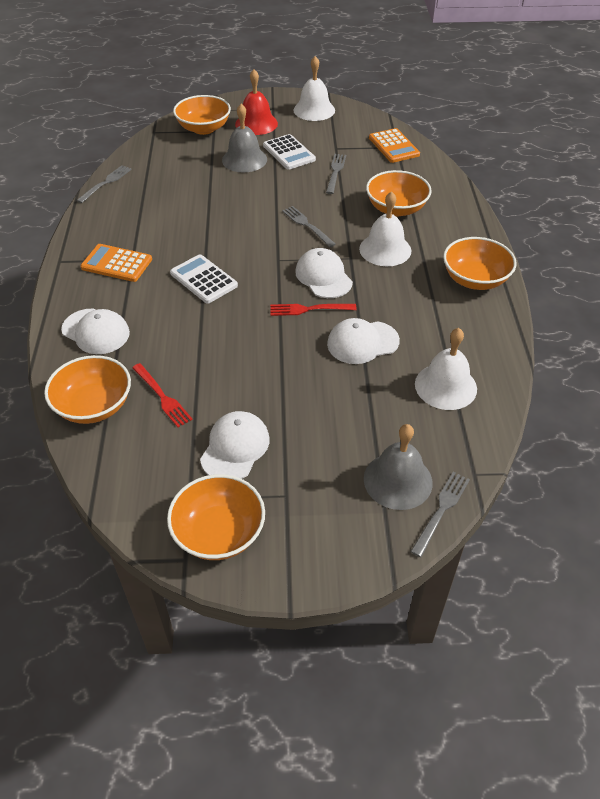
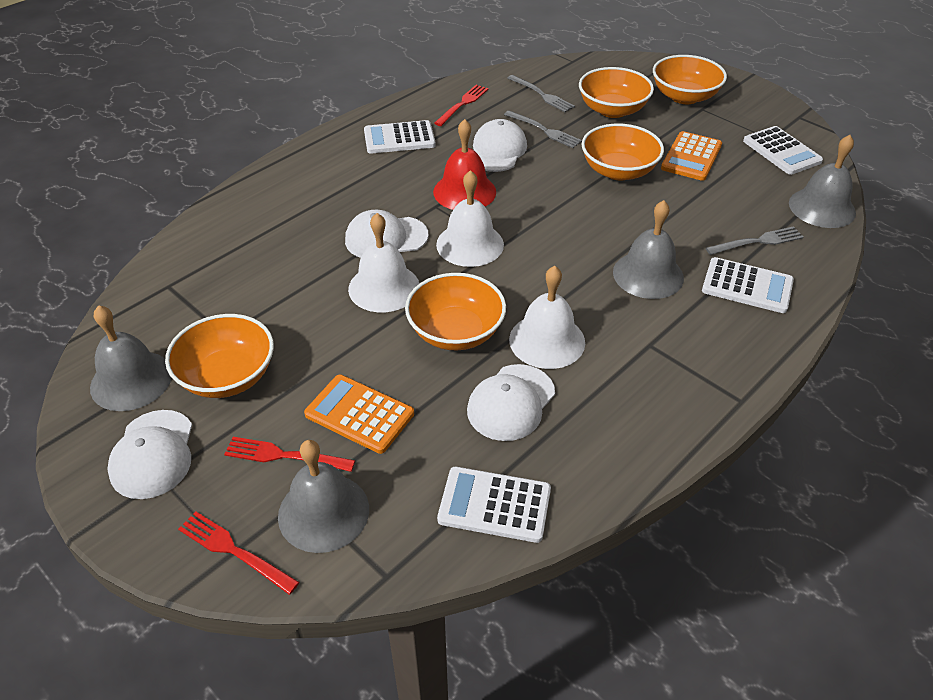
grey bell: [222,104,267,172] [364,424,433,510] = 2 -> [90,305,172,411] [278,440,369,553] [613,200,684,299] [789,135,856,228] = 4
grey fork: [76,165,132,203] [282,206,336,247] [326,154,346,194] [410,472,470,557] = 4 -> [504,111,582,148] [507,75,575,112] [706,226,804,255] = 3
red fork: [132,363,193,427] [270,304,356,316] = 2 -> [178,511,299,595] [224,437,355,472] [434,85,489,126] = 3
white calculator: [170,254,238,304] [263,134,316,170] = 2 -> [364,120,436,154] [437,467,551,543] [702,257,794,313] [743,126,823,175] = 4

